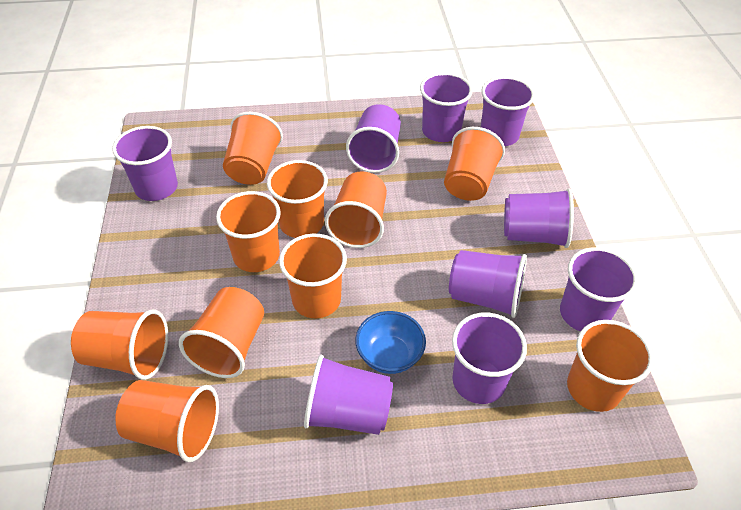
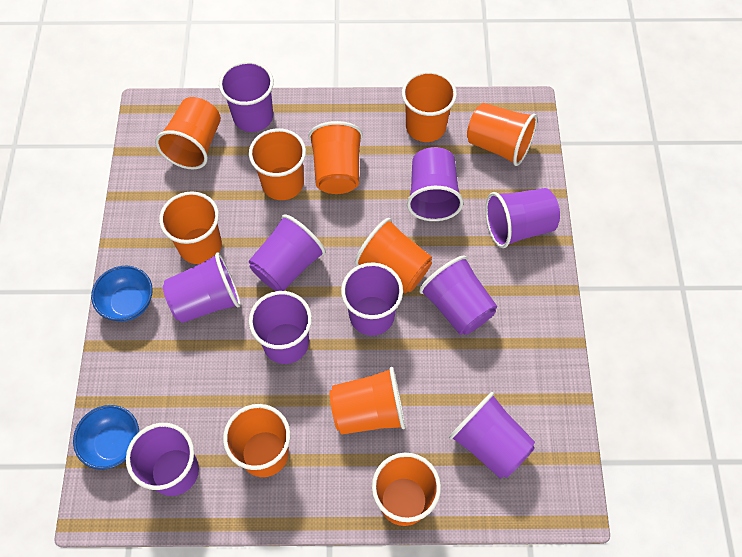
blue bowl: [355,311,426,374] = 1 -> [73,405,139,470] [91,266,153,322] = 2
purple cup: [112,126,178,201] [304,355,393,435] [346,104,401,173] [420,73,473,142] [449,250,527,318] [452,313,527,404] [481,77,535,146] [504,188,574,248] [560,247,638,331] = 9 -> [126,423,199,496] [163,252,241,323] [219,61,274,132] [249,214,326,291] [249,291,312,364] [341,262,403,336] [407,147,464,221] [419,256,497,335] [449,392,535,479] [485,188,560,248] = 10

